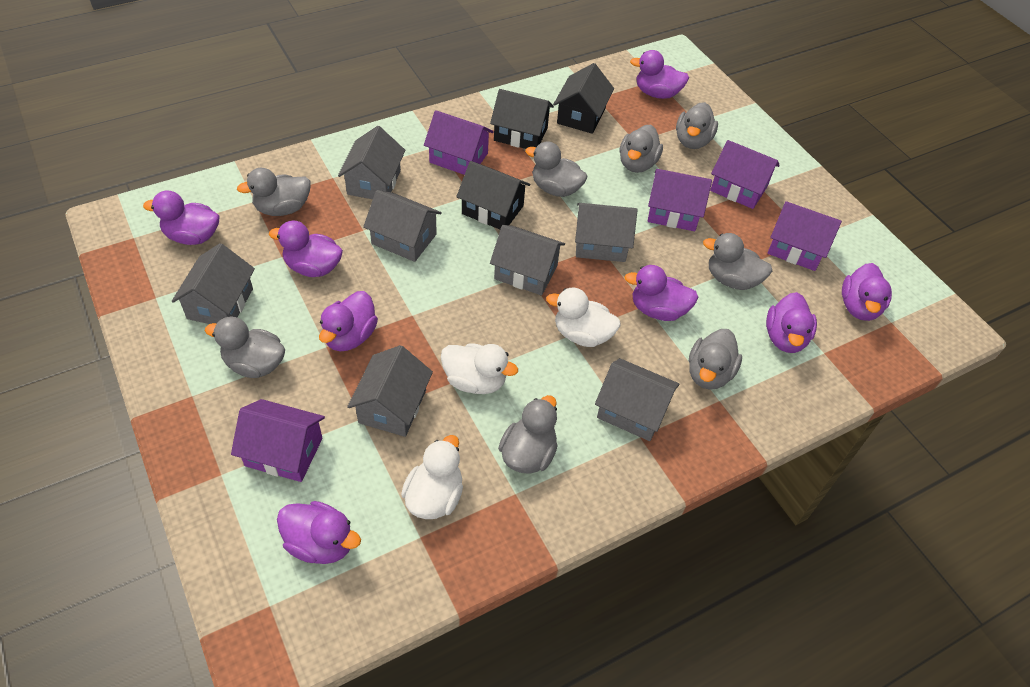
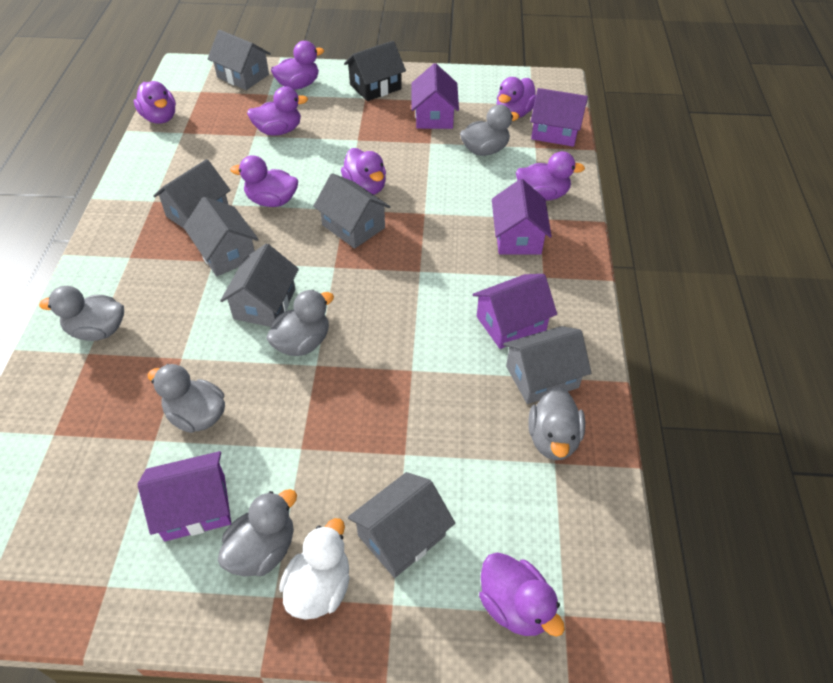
black house: [456,161,530,229] [490,89,554,149] [553,63,614,134] = 3 -> [344,41,406,101] = 1
grey duck: [205,316,285,378] [237,168,311,216] [498,395,558,474] [525,141,588,197] [619,125,663,173] [676,102,718,149] [689,329,742,390] [703,233,772,290] = 8 -> [39,286,124,341] [148,364,225,433] [218,489,297,577] [266,290,334,356] [460,104,520,156] [528,386,585,460] = 6
white duck: [401,435,463,519] [441,343,518,394] [546,288,621,347] = 3 -> [279,518,350,620] = 1

